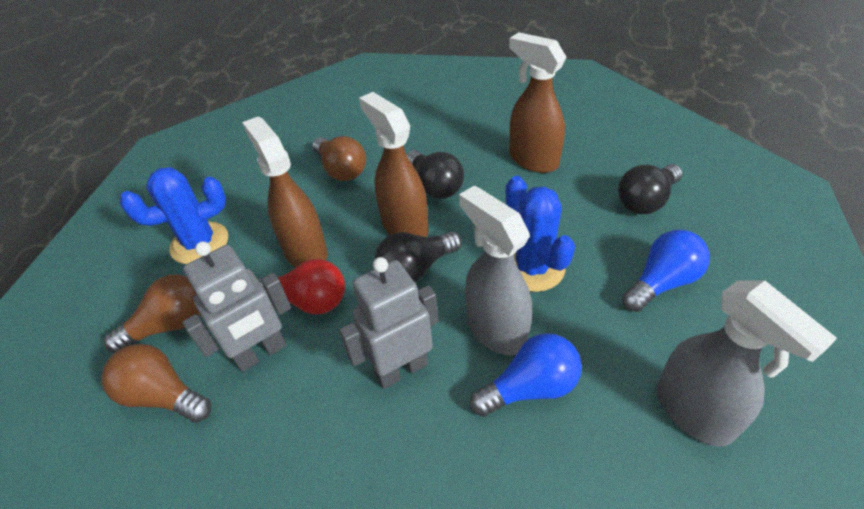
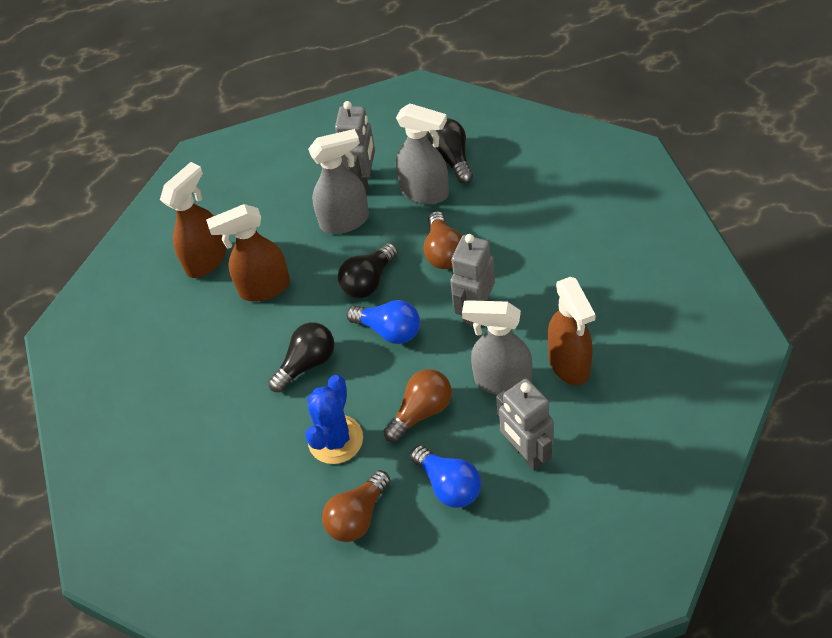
blue cactus: [120,167,228,264] [505,176,575,292] = 2 -> [305,375,363,464] = 1
grey robot: [183,242,291,372] [339,257,438,389] = 2 -> [335,101,375,194] [450,234,495,326] [496,379,554,471] = 3
grey spray bottle: [459,185,532,356] [657,280,837,447] = 2 -> [308,129,369,234] [396,103,449,204] [462,300,532,395] = 3
red light bulb: [258,259,345,315] = 1 -> none = 0

